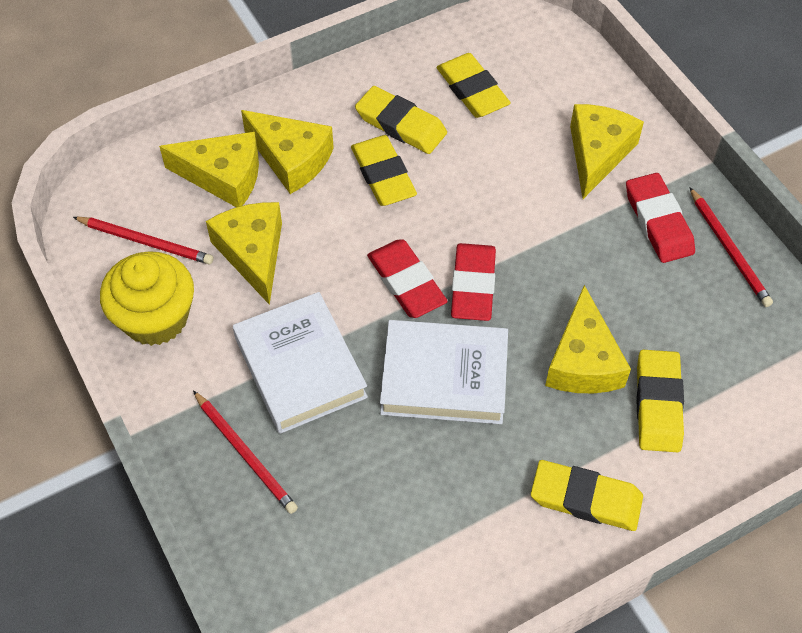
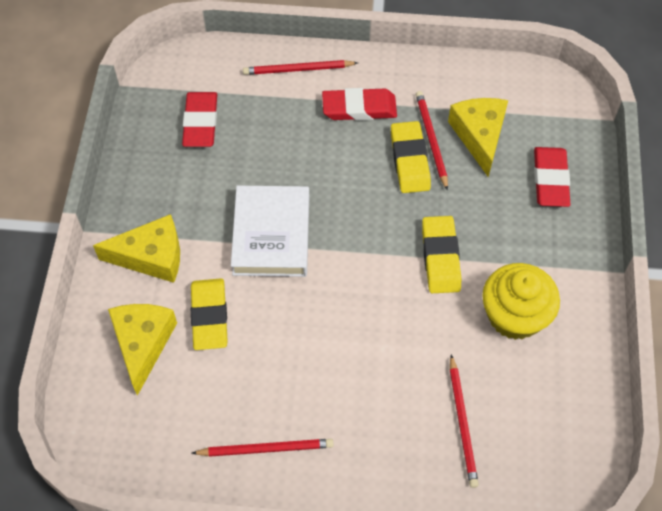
red pencil: [73,217,214,264] [193,391,298,514] [689,187,773,307] = 3 -> [192,439,334,457] [243,60,358,75] [416,91,448,191] [450,355,479,488] = 4
white book: [233,292,368,434] [380,320,508,424] = 2 -> [231,186,309,277] = 1
yellow cheese: [159,132,259,207] [206,202,282,305] [241,110,334,194] [545,285,631,393] [570,104,644,199] = 5 -> [93,214,180,283] [108,304,177,396] [448,98,508,177] = 3
yellow eraser: [351,135,417,206] [355,86,447,154] [436,53,511,118] [531,460,643,531] [636,350,684,452] = 5 -> [191,278,228,350] [391,121,431,193] [422,216,461,293] = 3

